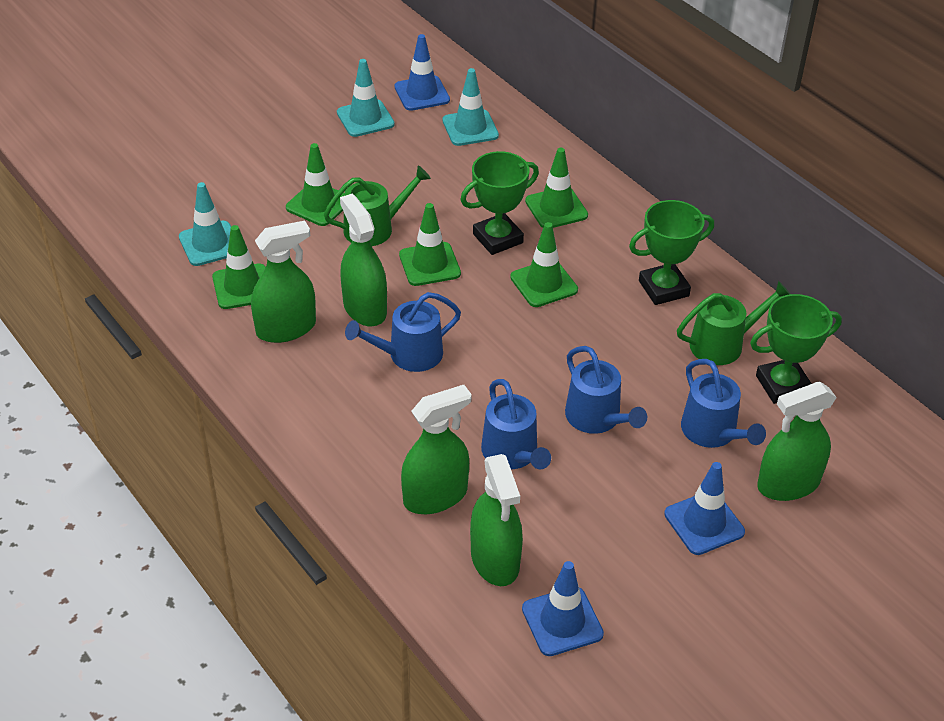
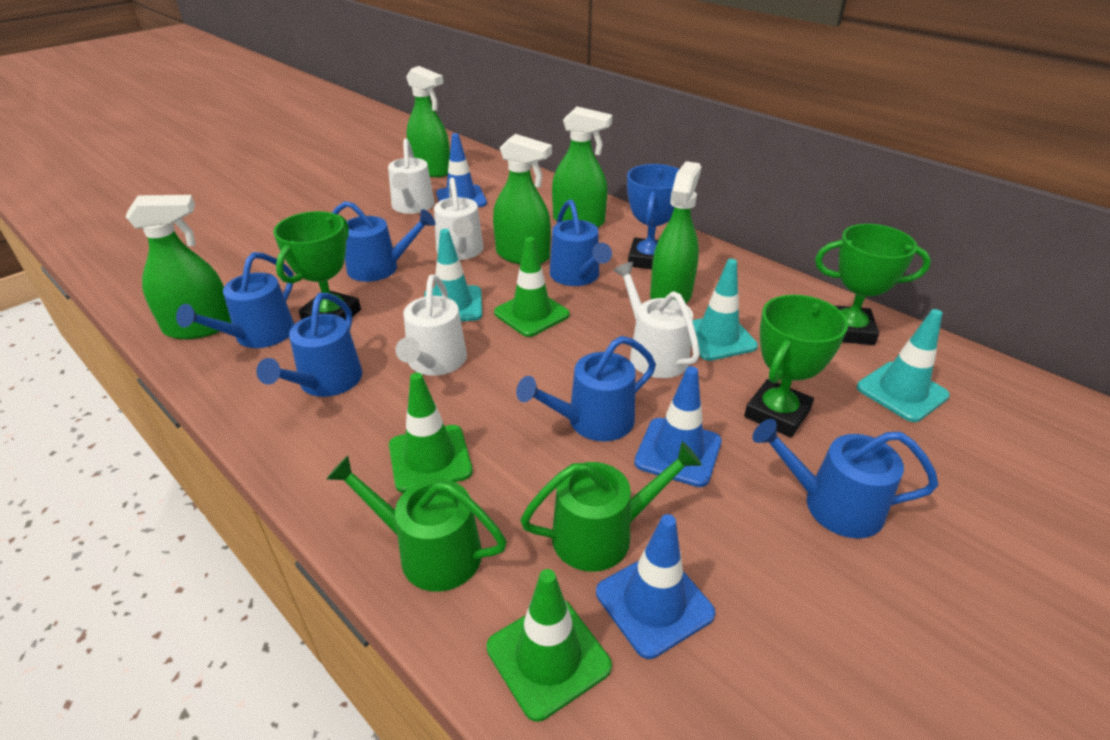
blue trophy: none = 0 -> [627,164,679,269] = 1
blue watering can: [345,292,461,372] [481,379,551,470] [565,346,647,434] [681,359,766,448] = 4 -> [176,252,295,348] [256,293,362,397] [332,201,435,282] [516,336,656,441] [550,199,612,286] [752,419,938,538] = 6
green traffic cone: [212,225,266,309] [286,143,344,226] [399,203,461,286] [510,222,578,307] [525,148,588,228] = 5 -> [389,372,473,493] [487,569,612,722] [494,237,570,337] = 3
white watering can: none = 0 -> [388,138,435,214] [395,275,467,376] [434,177,484,260] [613,262,700,378] = 4

